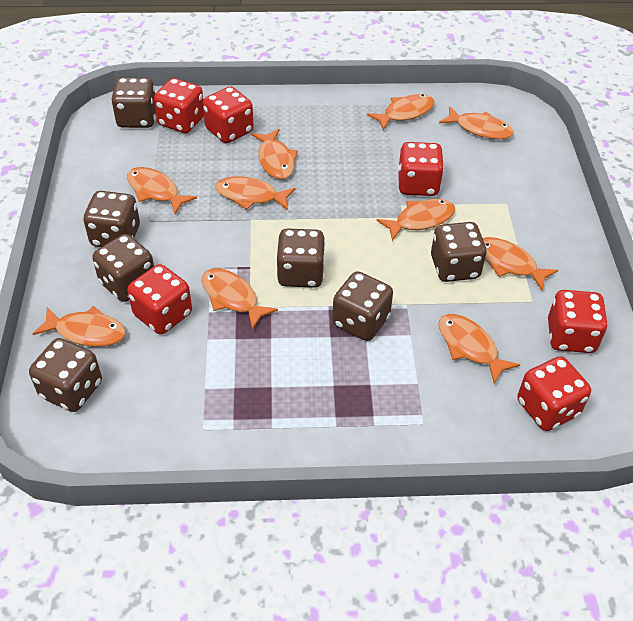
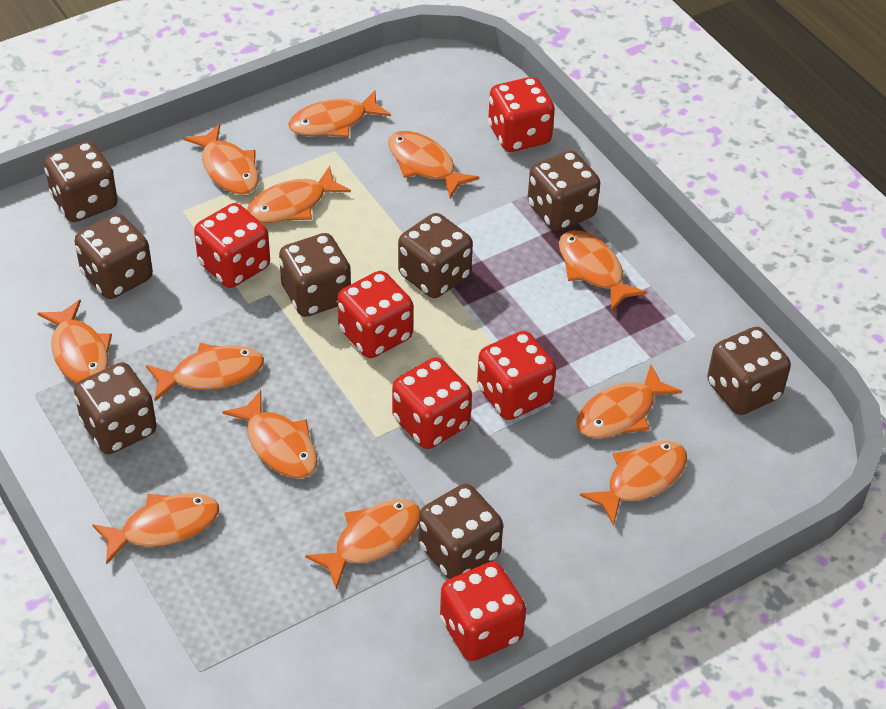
brown dice: [29,338,102,412] [83,191,140,247] [92,234,154,302] [111,78,156,128] [276,228,325,288] [332,271,393,341] [431,222,487,282] = 7 -> [44,141,118,222] [74,362,157,454] [75,214,153,299] [279,233,351,317] [398,213,473,298] [418,484,503,579] [528,150,600,231] [707,327,791,415] = 8
orange fish: [32,306,126,347] [127,167,197,214] [202,268,278,330] [216,176,296,210] [251,129,298,179] [367,94,435,130] [376,199,455,241] [439,106,513,139] [439,314,520,384] [483,237,559,290] = 10 -> [38,299,112,383] [93,493,219,565] [146,343,264,401] [184,124,259,195] [222,390,318,478] [247,166,351,223] [288,90,391,137] [305,499,420,590] [388,131,480,198] [559,230,647,310] [577,364,682,439] [580,440,687,526] = 12

